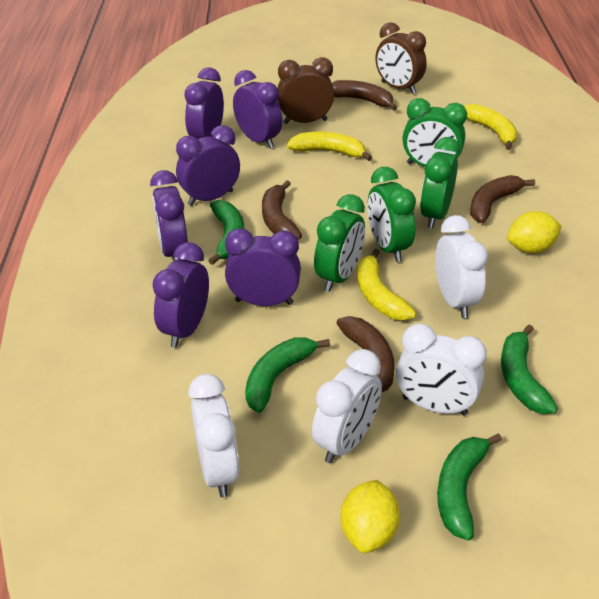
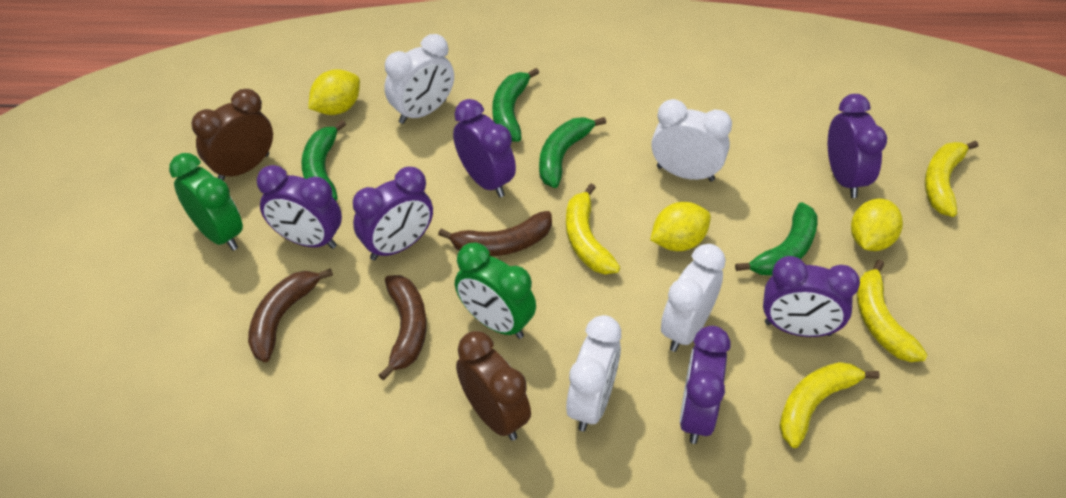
brown banana: [262,180,302,240] [332,80,397,111] [337,316,395,392] [470,175,535,223] = 4 -> [248,268,333,362] [378,275,427,381] [438,211,552,256] = 3
green clock: [314,194,365,292] [367,167,416,262] [403,98,467,167] [420,137,460,228] = 4 -> [169,153,243,251] [455,242,536,339] = 2
yellow banana: [287,132,372,161] [357,248,416,320] [464,104,517,150] = 3 -> [566,183,620,274] [779,362,880,448] [857,260,927,362] [925,141,978,217] = 4
yellow lemon: [341,480,400,553] [507,211,562,253] = 2 -> [308,69,360,115] [650,202,711,251] [851,199,903,251] = 3

